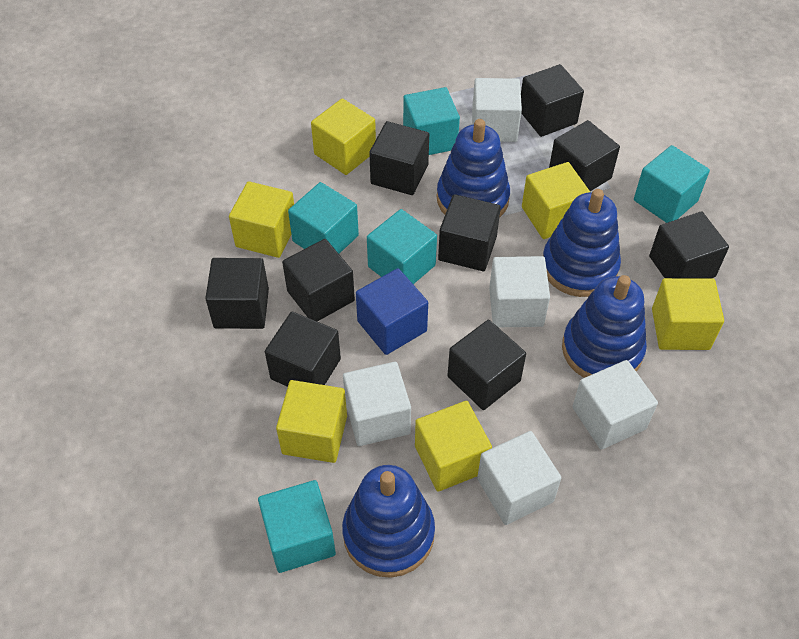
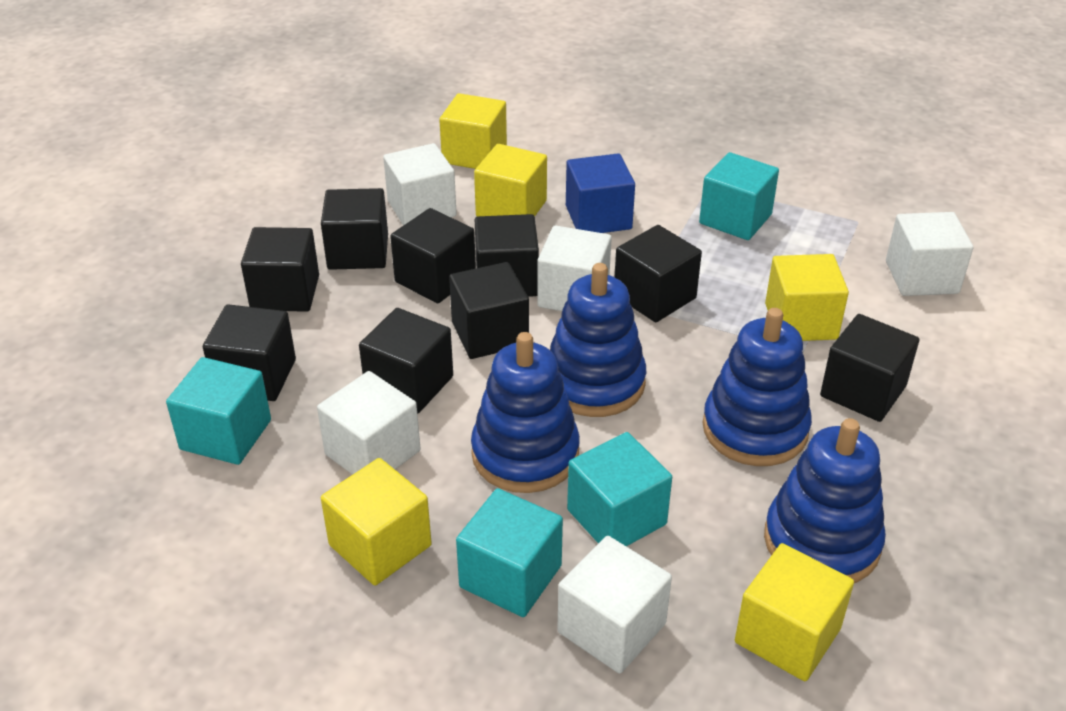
turquoise cube: [258,480,336,573] [288,182,359,254] [367,209,437,284] [403,87,460,155] [634,145,710,223] = 5 -> [166,357,271,465] [456,488,563,617] [567,432,672,546] [699,152,779,240] = 4
yellow cube: [229,181,294,258] [276,380,347,463] [311,98,376,175] [415,401,492,492] [522,162,590,239] [652,278,724,350] = 6 -> [321,458,432,586] [439,93,507,169] [474,144,547,217] [735,543,854,681] [765,254,849,341] = 5

